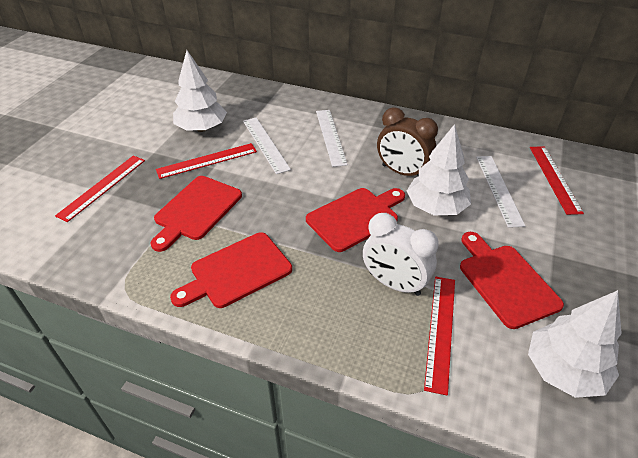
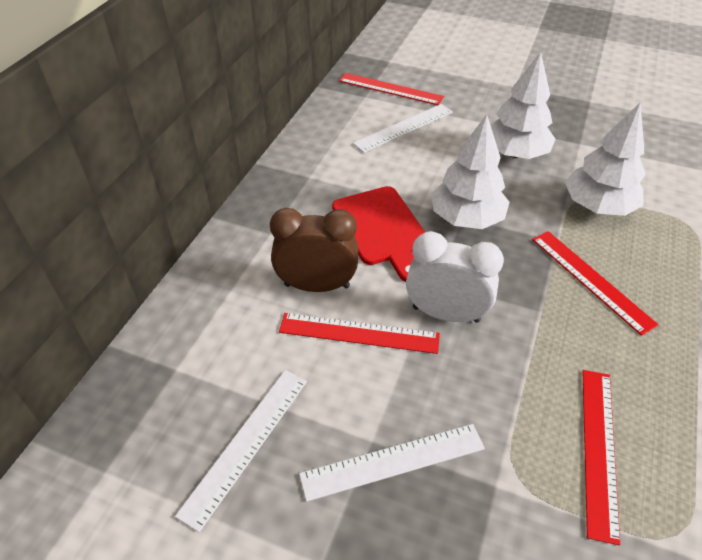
red cutting board: [150,176,242,252] [170,232,292,308] [306,188,405,252] [460,232,564,329] = 4 -> [332,186,425,282] = 1

